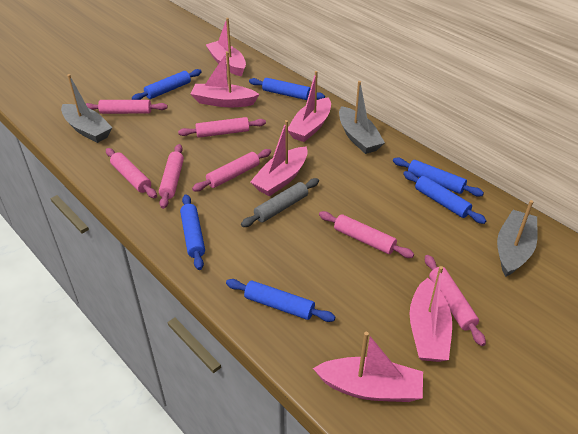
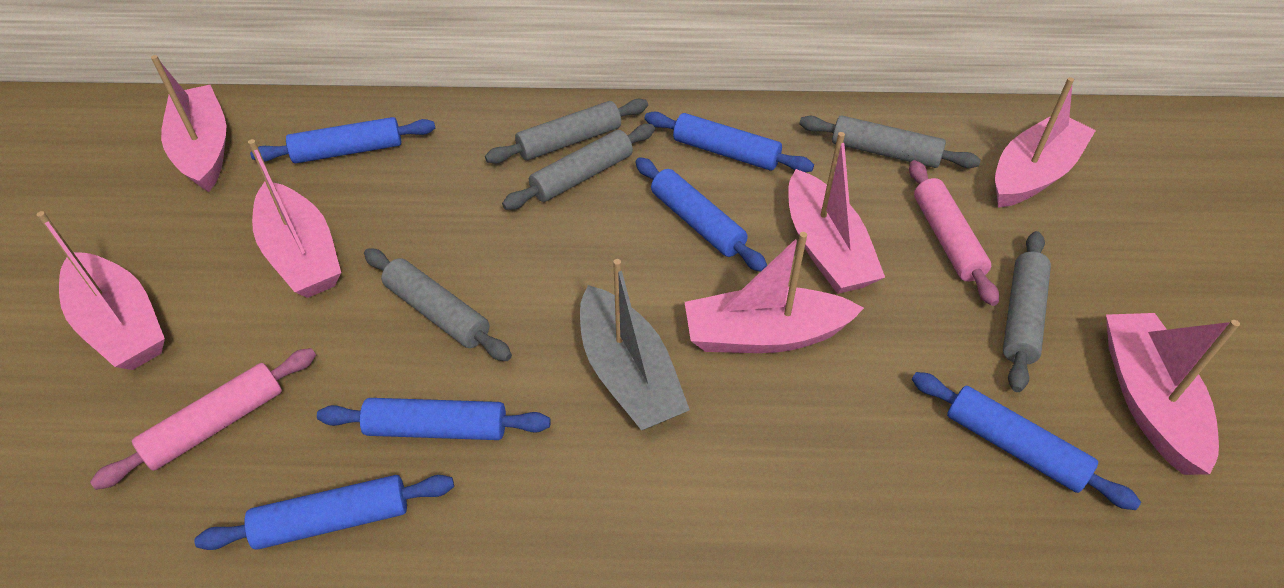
grey boat: [61,74,113,143] [339,81,385,154] [497,200,538,277] = 3 -> [580,259,690,430] = 1
grey rolling pin: [241,178,319,227] = 1 -> [364,248,512,361] [485,99,648,164] [502,124,655,210] [799,115,981,168] [1003,231,1051,392] = 5
pink boat: [190,51,259,107] [206,18,246,76] [250,120,308,196] [288,71,331,142] [313,332,423,402] [409,266,452,362] = 6 -> [36,211,165,370] [151,55,226,192] [248,139,341,298] [685,232,864,353] [788,132,885,294] [995,77,1096,208] [1106,313,1240,475] = 7
pink rolling pin: [86,100,168,114] [106,148,157,198] [159,144,184,209] [178,117,266,138] [192,149,271,192] [319,211,414,258] [425,255,486,346] = 7 -> [90,348,316,490] [909,160,999,306] = 2

